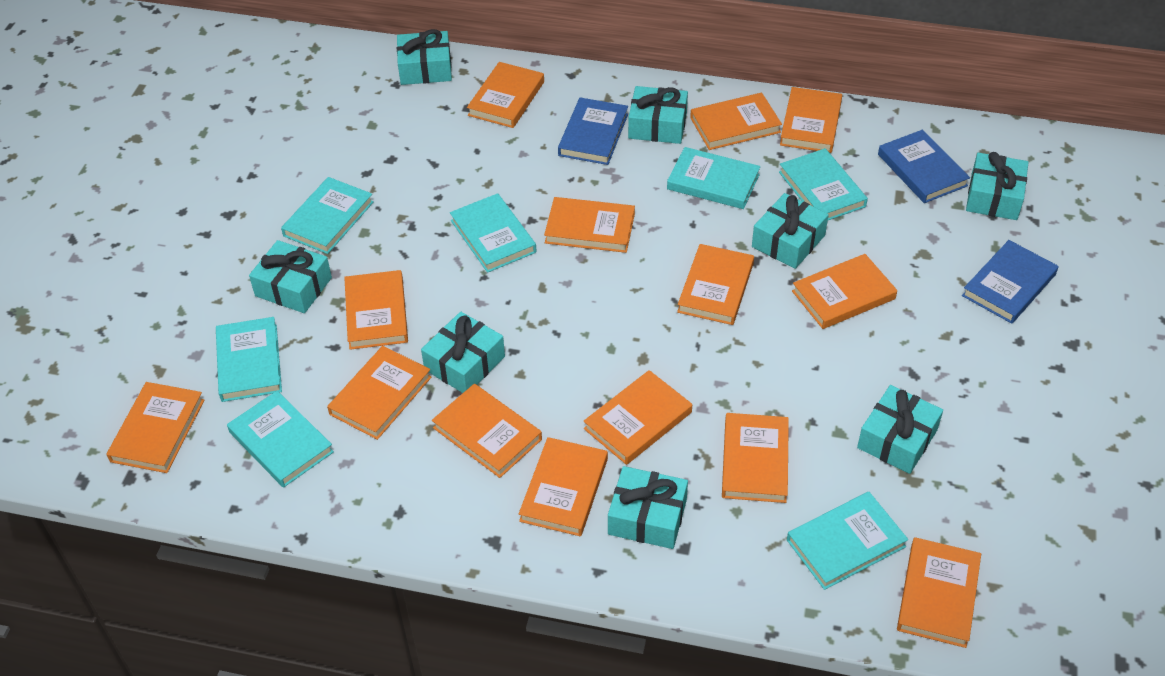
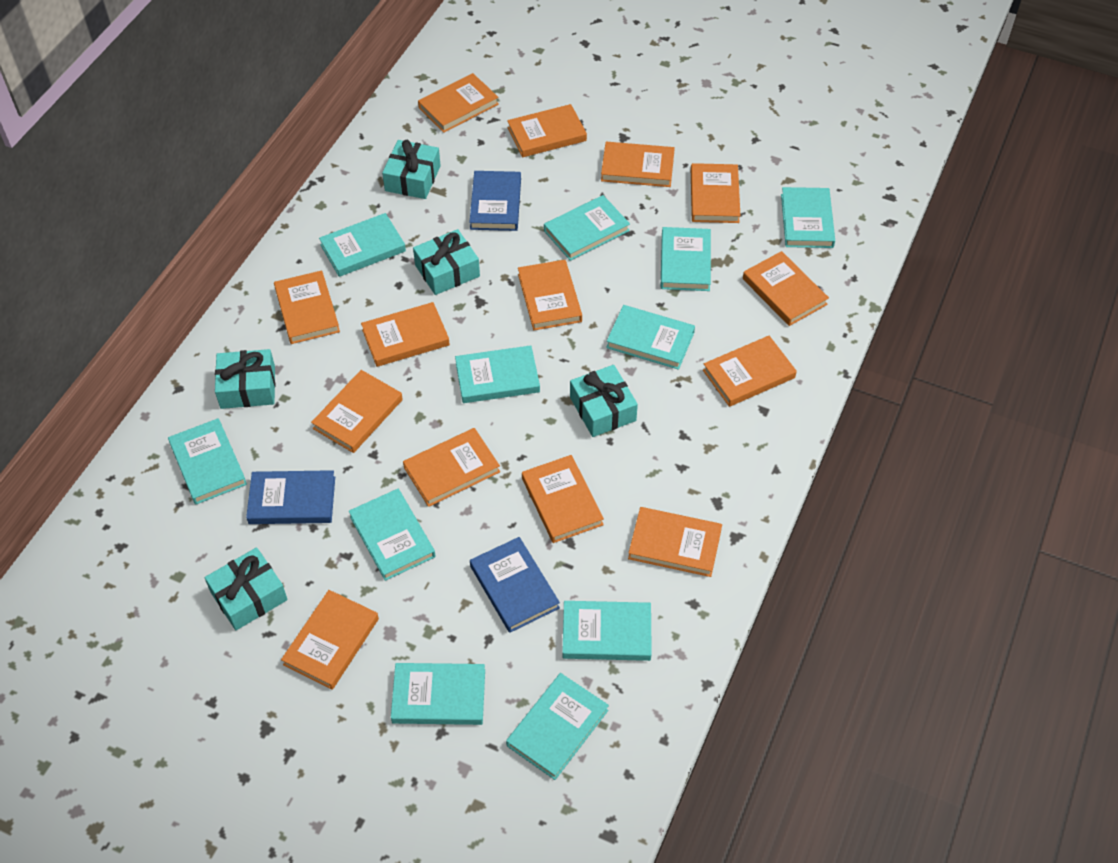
turquoise book: [216,317,282,402] [227,391,334,488] [281,177,374,254] [450,193,536,273] [667,147,760,209] [779,148,868,220] [787,492,908,590] = 7 -> [168,418,247,505] [319,213,406,277] [349,489,435,581] [391,663,485,725] [455,345,540,403] [506,673,609,780] [544,195,630,261] [562,601,652,661] [606,305,695,370] [661,227,711,291] [781,187,835,248] = 11
turquoise gift: [249,240,332,313] [397,29,452,85] [421,312,505,393] [608,466,688,549] [628,86,688,144] [752,193,829,269] [857,385,943,474] [966,152,1029,220] = 8 -> [205,547,288,630] [215,349,275,409] [382,140,441,199] [413,229,480,295] [570,365,638,437] = 5

